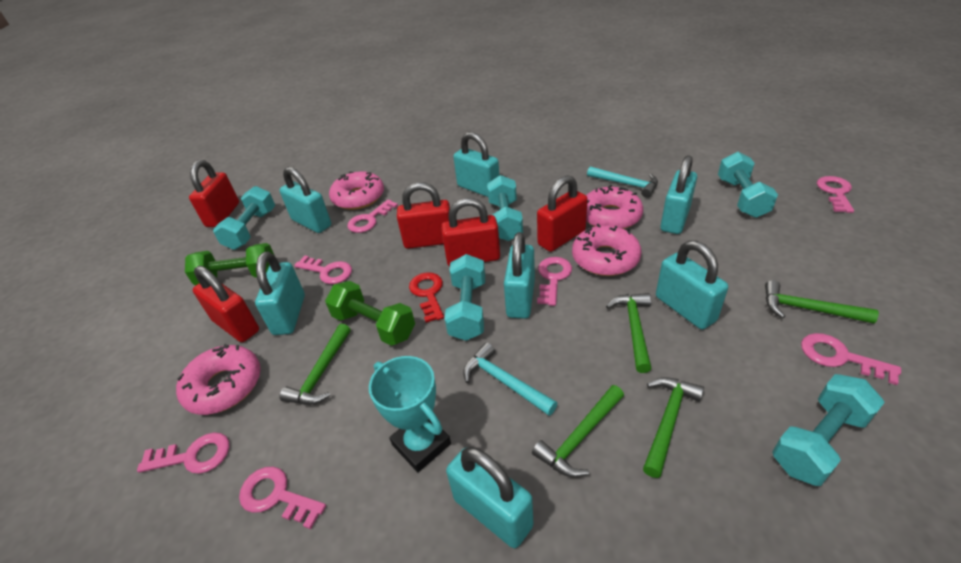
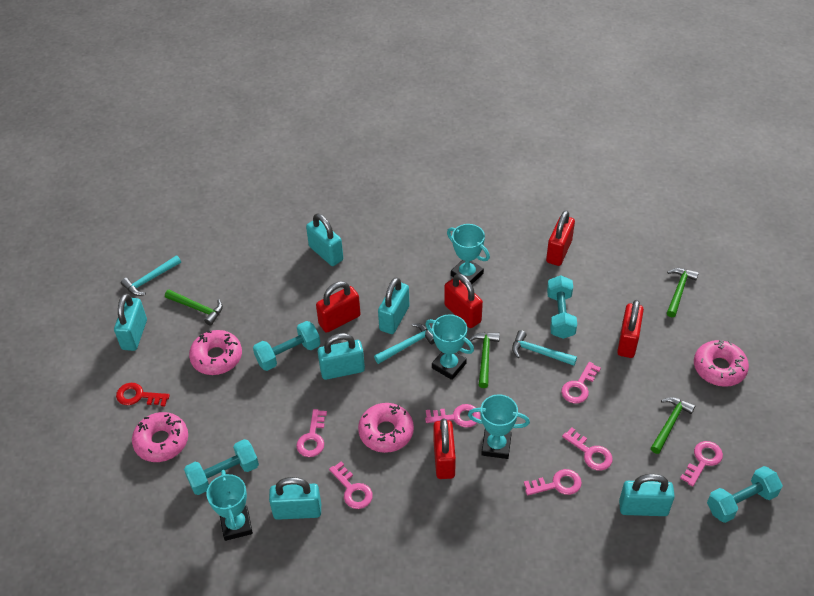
green dumbbell: [185,243,274,286] [325,281,415,346] = 2 -> none = 0
green hammer: [279,324,351,405] [532,385,624,477] [606,293,652,373] [643,377,704,478] [765,280,879,324] = 5 -> [165,290,223,326] [469,332,500,388] [651,397,695,454] [667,268,699,317] = 4
turquoise dumbbell: [213,186,275,250] [445,254,485,341] [487,175,523,241] [718,152,778,218] [772,374,885,486] = 5 -> [184,439,259,495] [253,321,321,371] [547,275,577,339] [707,466,783,523] = 4
turquoise hammer: [463,342,557,416] [587,167,658,198] = 2 -> [121,255,181,296] [374,323,435,364] [512,330,577,366] = 3
turquoise padlock: [255,251,305,335] [280,167,331,233] [446,447,533,548] [453,132,500,197] [504,232,535,319] [656,240,728,329] [660,155,697,234] = 7 -> [114,293,147,351] [269,477,321,520] [306,213,343,266] [318,333,365,380] [378,277,409,334] [619,474,675,516] = 6
turquoise trophy: [369,356,451,472] = 1 -> [206,470,253,541] [425,314,474,380] [447,224,490,284] [468,394,530,459] = 4

